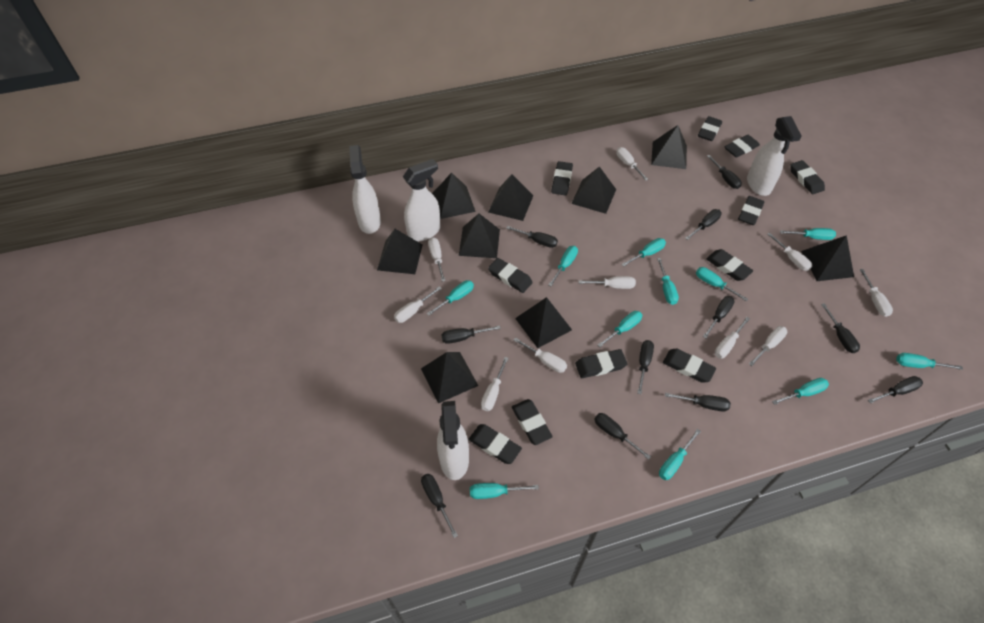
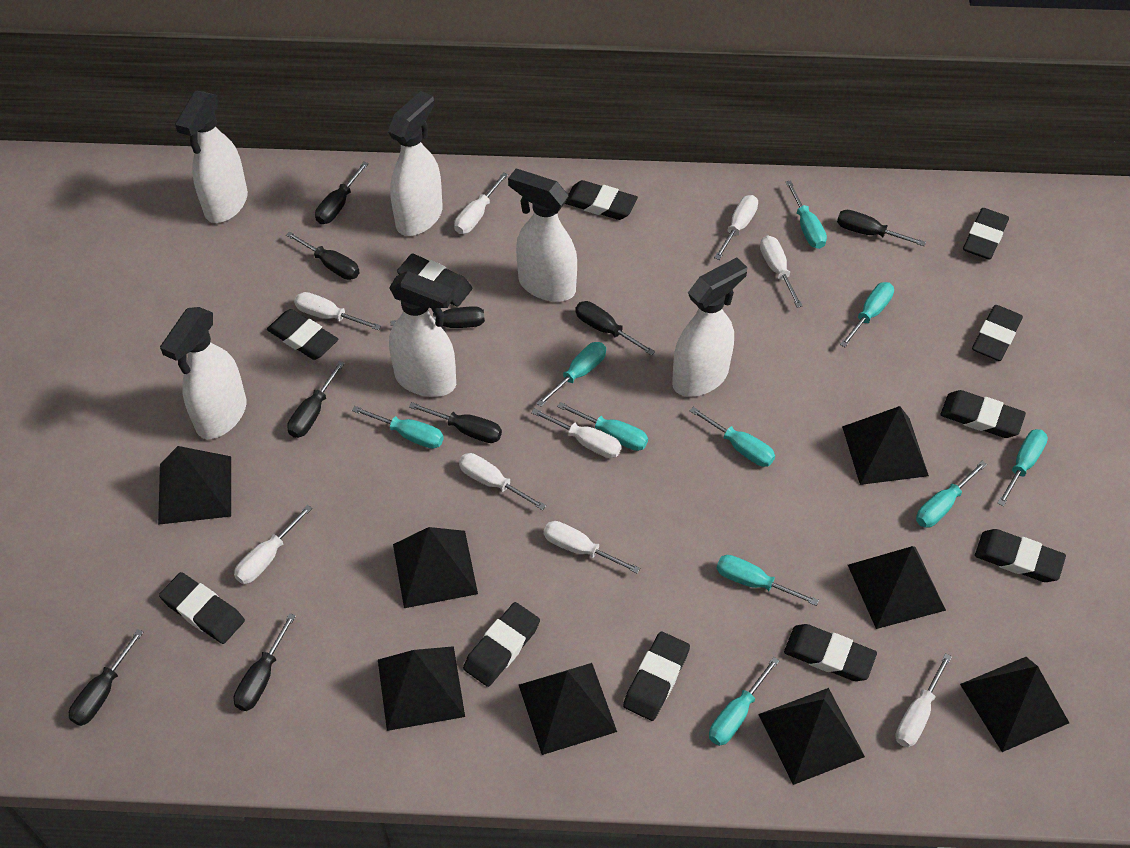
black pyramid: [377,229,422,274] [421,352,478,403] [432,173,476,219] [459,214,500,258] [488,174,533,221] [515,297,572,348] [571,166,616,214] [651,125,687,169] [801,235,854,281] = 9 -> [158,446,231,525] [378,646,465,731] [393,527,478,608] [519,663,617,755] [758,688,865,785] [842,406,929,485] [848,546,946,629] [960,657,1069,752] = 8
black screwdriver: [421,474,458,538] [441,326,501,344] [506,226,558,248] [594,413,651,460] [637,340,654,394] [665,393,731,412] [685,209,722,240] [703,296,735,338] [707,155,742,189] [821,303,860,353] [868,376,923,404] = 11 -> [69,629,144,726] [234,613,296,711] [286,231,360,280] [287,361,345,438] [315,162,369,224] [390,306,485,328] [409,402,502,443] [575,301,655,355] [837,210,926,246] = 9
turquoise screwdriver: [426,280,474,316] [470,483,539,499] [548,246,578,287] [598,311,642,347] [621,238,666,267] [657,258,679,305] [659,429,701,480] [696,267,748,301] [772,378,829,405] [780,228,836,240] [896,353,963,370] = 11 -> [352,406,444,449] [536,342,606,407] [557,402,648,451] [689,407,775,467] [709,657,779,746] [716,555,819,606] [786,180,827,249] [840,282,894,347] [916,461,987,528] [998,429,1048,506] = 10
white screwdriver: [394,286,442,323] [428,237,445,282] [481,357,508,411] [514,337,567,373] [578,276,636,289] [616,147,648,180] [715,317,750,359] [749,326,787,366] [767,232,812,271] [860,269,893,317] = 10 -> [234,505,312,584] [294,292,381,330] [454,172,508,234] [459,453,546,510] [531,408,622,458] [543,521,640,574] [714,195,758,260] [760,236,803,308] [895,653,952,747] = 9
white spray bottle: [349,145,381,234] [403,159,441,241] [437,401,469,480] [747,116,802,196] = 4 -> [160,307,246,439] [175,91,248,223] [388,91,443,236] [389,271,456,397] [508,169,577,302] [672,257,747,397] = 6

